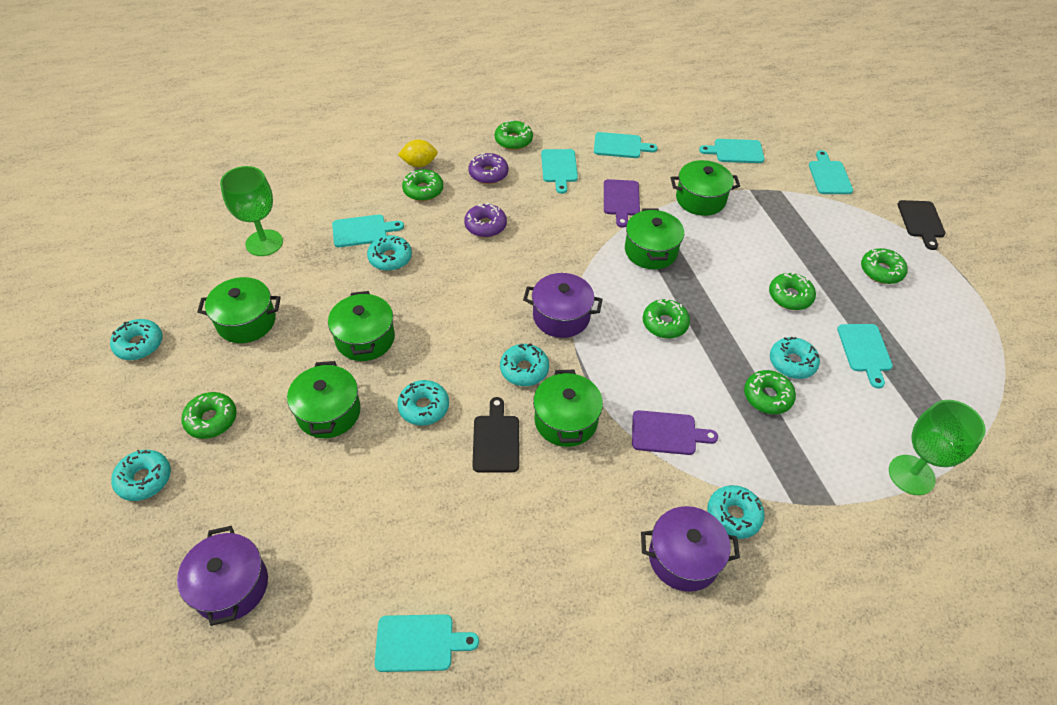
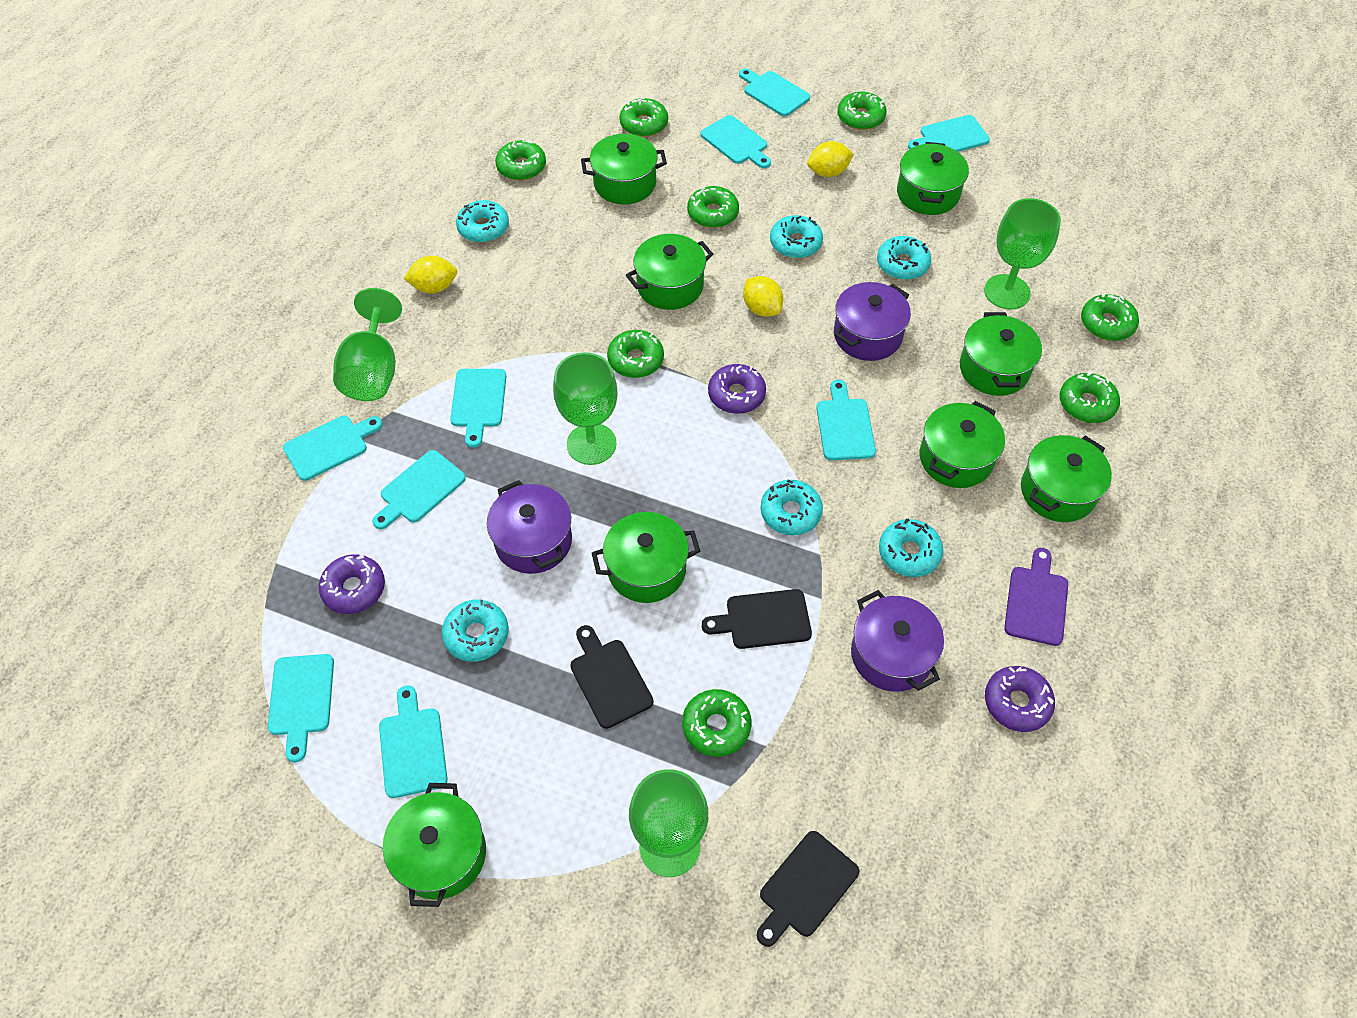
black cutting board: [472,397,519,472] [897,200,946,250] = 2 -> [570,625,653,729] [702,589,812,649] [757,831,859,947] = 3
green donut: [181,392,237,439] [402,169,443,201] [495,120,533,150] [643,298,690,338] [744,370,796,414] [769,272,816,310] [861,248,907,284] = 7 -> [495,139,546,181] [607,330,664,378] [619,97,668,137] [682,689,751,757] [687,186,739,228] [837,92,887,130] [1060,372,1120,423] [1081,293,1139,341] = 8
green goblet: [220,166,283,256] [889,400,986,495] = 2 -> [333,288,402,401] [553,352,618,465] [629,769,708,877] [984,198,1061,310] = 4
green pot: [197,277,281,343] [287,361,361,438] [328,291,395,361] [533,370,603,447] [625,209,684,269] [671,160,740,216] = 6 -> [383,783,486,907] [581,134,667,205] [592,512,700,603] [626,234,713,310] [897,142,969,215] [920,401,1005,488] [960,312,1042,396] [1021,435,1112,522] = 8
purple cutting board: [604,179,640,228] [632,410,718,455] = 2 -> [1004,548,1068,646] = 1
purple donut: [464,202,507,237] [468,153,508,184] = 2 -> [319,554,385,614] [708,364,766,414] [985,666,1055,732] = 3
turquoise cutting board: [332,215,404,247] [375,614,479,672] [541,149,578,194] [594,132,658,158] [699,139,765,163] [809,150,853,194] [837,324,893,389] = 7 -> [268,654,334,762] [283,416,383,481] [372,450,466,529] [379,685,447,798] [450,369,506,448] [701,115,771,169] [739,68,810,116] [816,380,876,460] [908,115,990,152] = 9
turquoise donut: [110,319,163,360] [111,450,171,501] [367,235,412,271] [397,380,449,426] [500,343,549,386] [707,485,765,539] [770,337,820,379] = 7 -> [442,600,509,662] [456,200,509,243] [760,480,823,535] [770,215,823,258] [877,236,931,280] [879,519,943,577] = 6
yellow lemon: [398,139,437,167] = 1 -> [403,256,457,294] [743,276,783,317] [807,141,854,177] = 3

